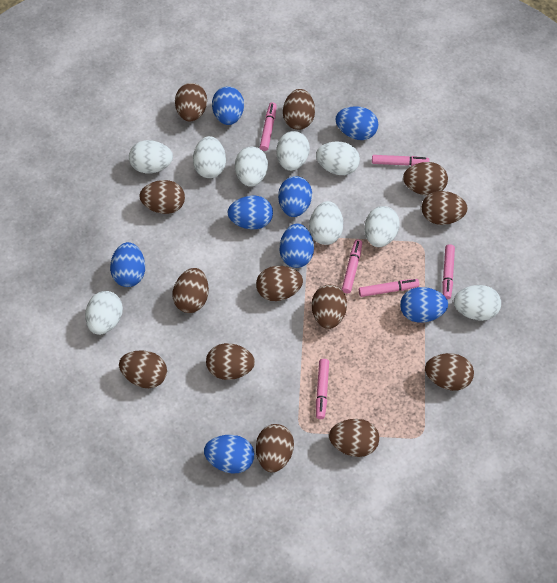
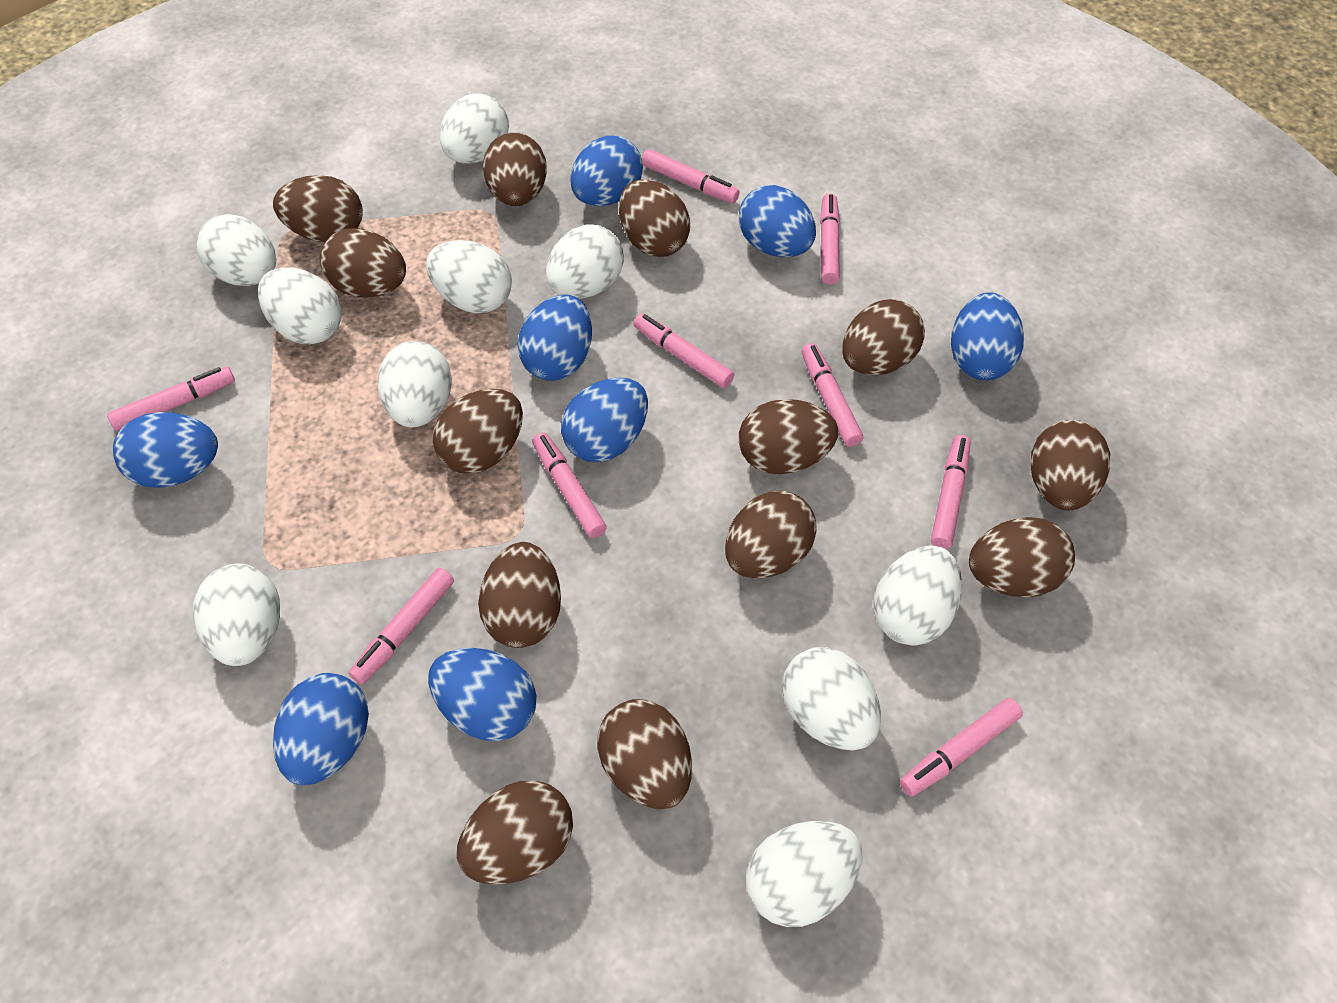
pink marker: [260,102,277,151] [316,359,329,419] [342,239,362,293] [359,279,419,297] [372,155,429,166] [442,244,455,300] = 6 -> [107,367,235,431] [349,568,454,685] [532,433,607,538] [634,313,734,388] [642,149,740,203] [802,343,863,447] [820,193,840,285] [900,698,1023,797] [931,435,971,549] = 9
white egg: [85,291,123,335] [129,140,173,173] [193,136,226,178] [235,146,268,187] [277,131,310,171] [309,201,343,245] [316,142,360,175] [365,206,400,247] [454,285,501,321] = 9 -> [193,563,280,666] [196,214,276,286] [258,267,341,345] [377,341,452,427] [426,240,512,313] [439,93,509,164] [546,225,624,299] [746,821,862,927] [782,647,881,750] [873,545,962,646] = 10

